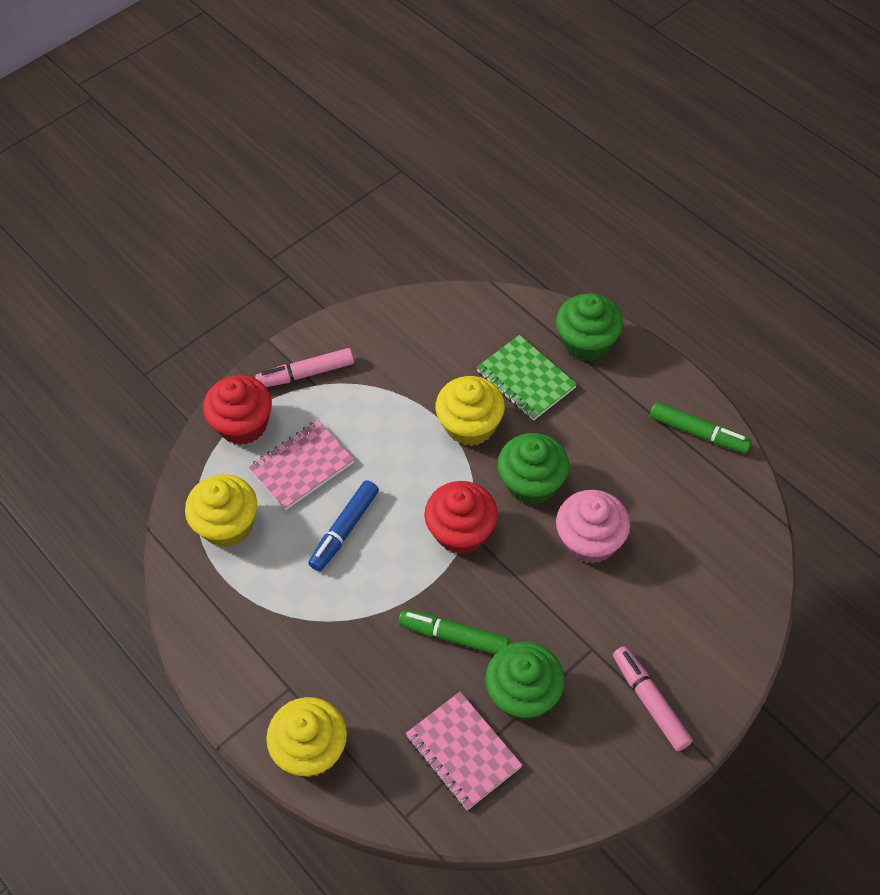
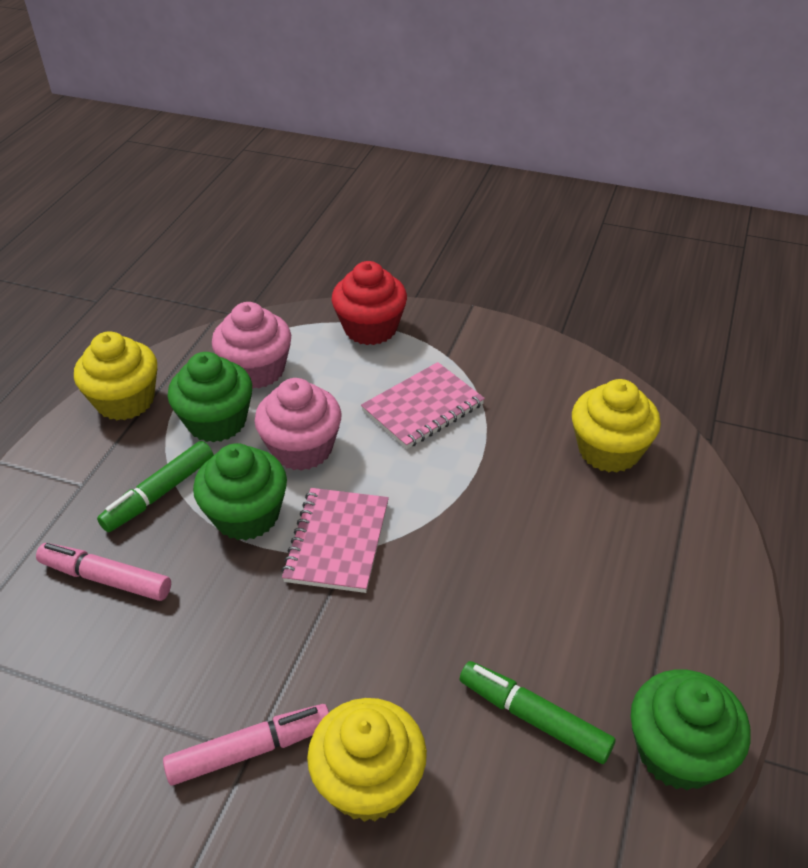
blue marker: [308,480,379,572] = 1 -> none = 0
green notebook: [476,335,577,421] = 1 -> none = 0
pink cupcake: [556,490,630,564] = 1 -> [212,302,291,389] [254,378,342,471] = 2
red cupcake: [203,375,272,445] [424,481,498,554] = 2 -> [332,261,407,345] = 1

